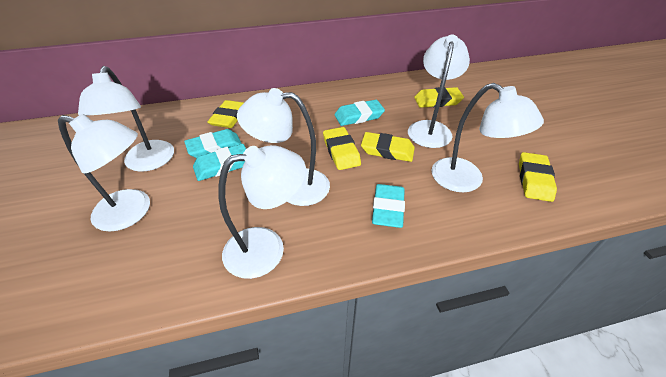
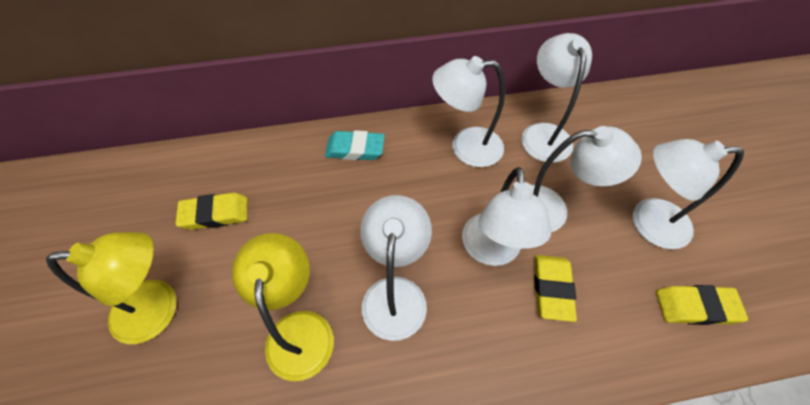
turquoise eraser: [184,129,242,158] [193,144,246,181] [335,100,385,126] [372,184,405,228] = 4 -> [325,130,385,160] = 1
yellow eraser: [208,100,244,128] [323,127,361,170] [361,132,415,162] [414,87,464,108] [519,152,557,202] = 5 -> [175,193,248,230] [534,255,577,322] [656,285,748,325] = 3
yellow lamp: none = 0 -> [46,232,177,344] [232,233,334,381] = 2

